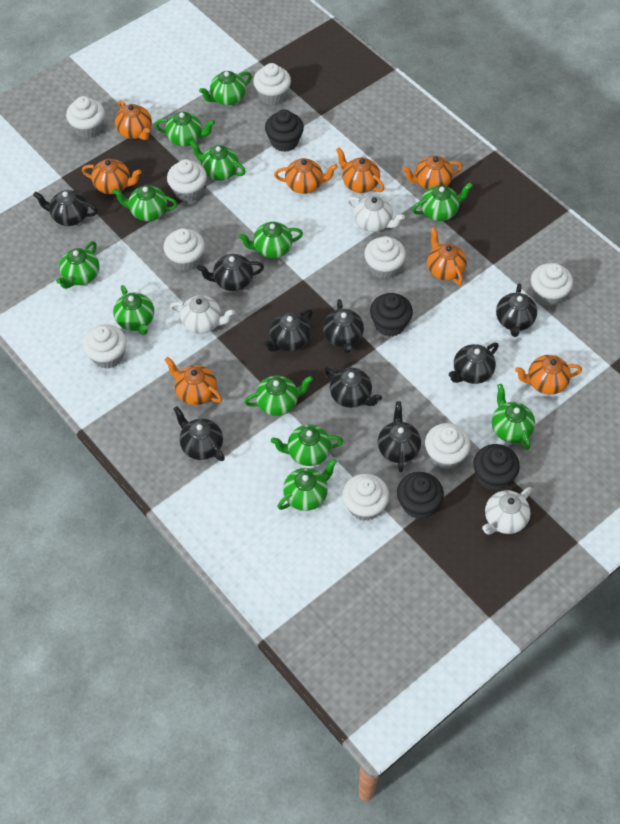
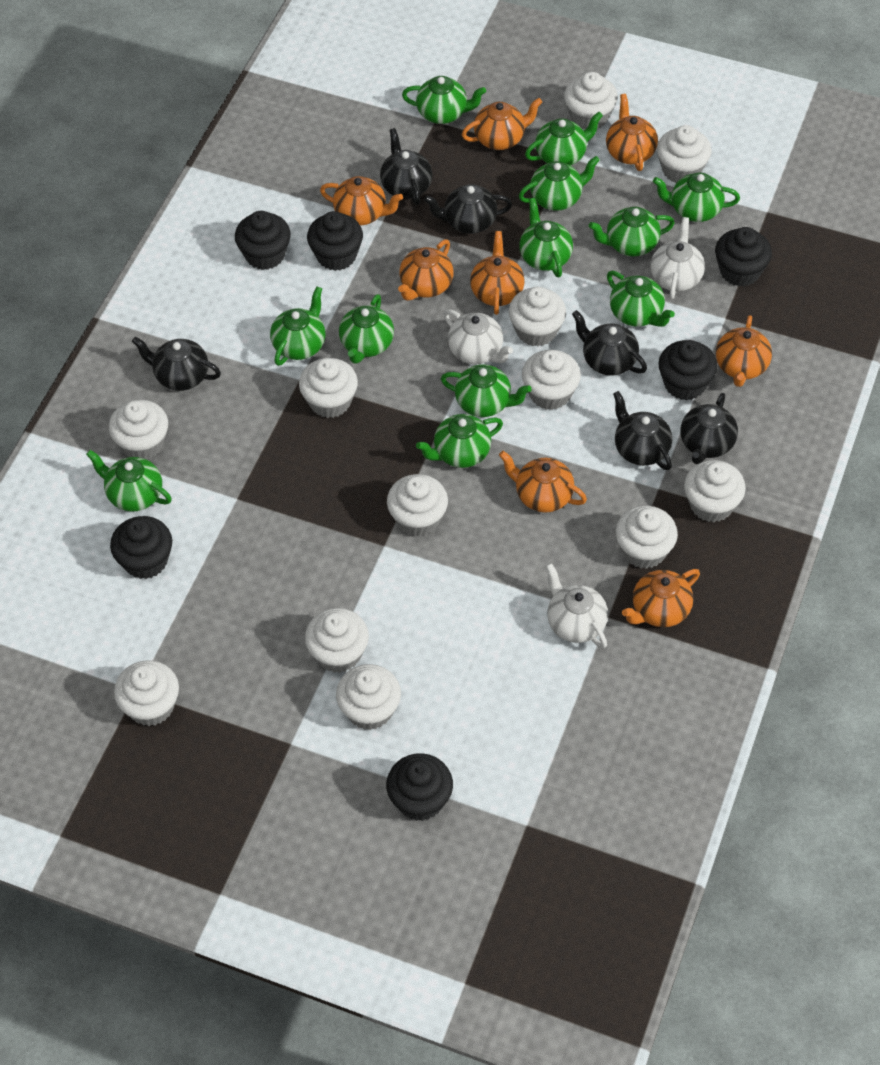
black cupcake: [265,110,304,152] [370,293,413,337] [397,472,444,519] [473,444,520,491] = 4 -> [110,516,172,579] [235,211,291,270] [307,211,363,271] [386,753,453,821] [658,340,718,400] [715,227,772,287] = 6
black teapot: [33,190,98,226] [174,406,225,461] [197,254,264,291] [263,309,313,352] [323,299,364,354] [324,366,382,408] [378,401,421,472] [449,343,499,384] [496,283,537,337] = 9 -> [132,337,221,391] [380,128,432,205] [424,184,512,234] [572,310,647,376] [613,391,672,470] [680,393,738,464] = 6
white cupcake: [66,96,105,138] [83,324,127,369] [164,228,205,271] [167,159,207,202] [253,63,291,105] [342,474,389,521] [364,236,406,279] [425,423,471,469] [531,263,573,306] = 9 -> [109,400,168,459] [114,660,179,726] [299,358,358,418] [305,608,369,673] [336,664,401,730] [387,474,448,537] [509,287,566,347] [522,350,581,410] [564,72,618,129] [615,506,678,569] [657,125,711,183] [684,460,746,523] = 12

